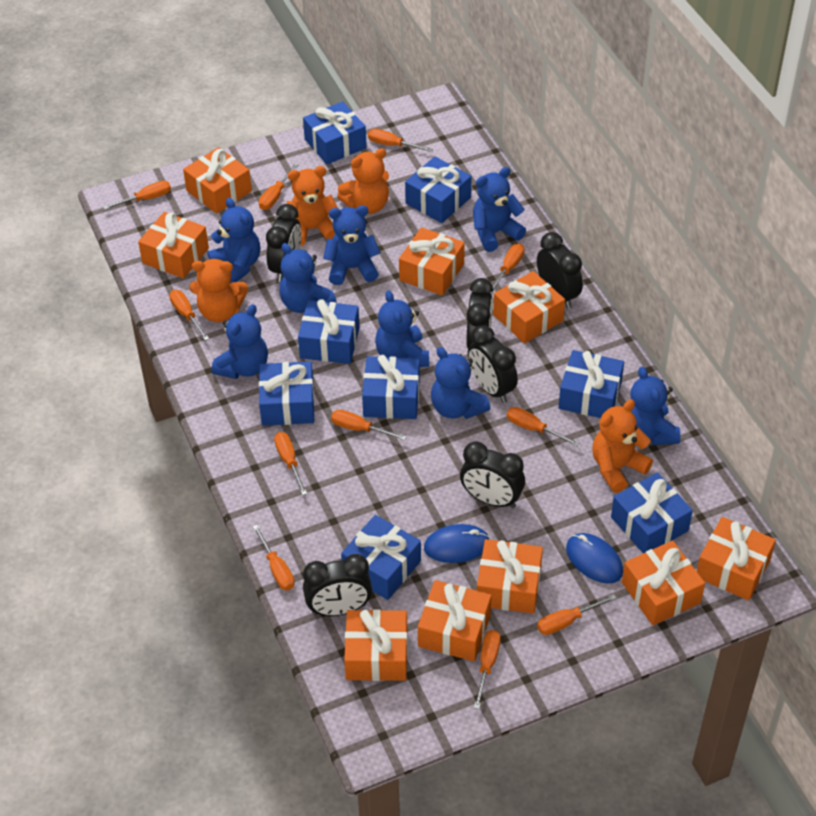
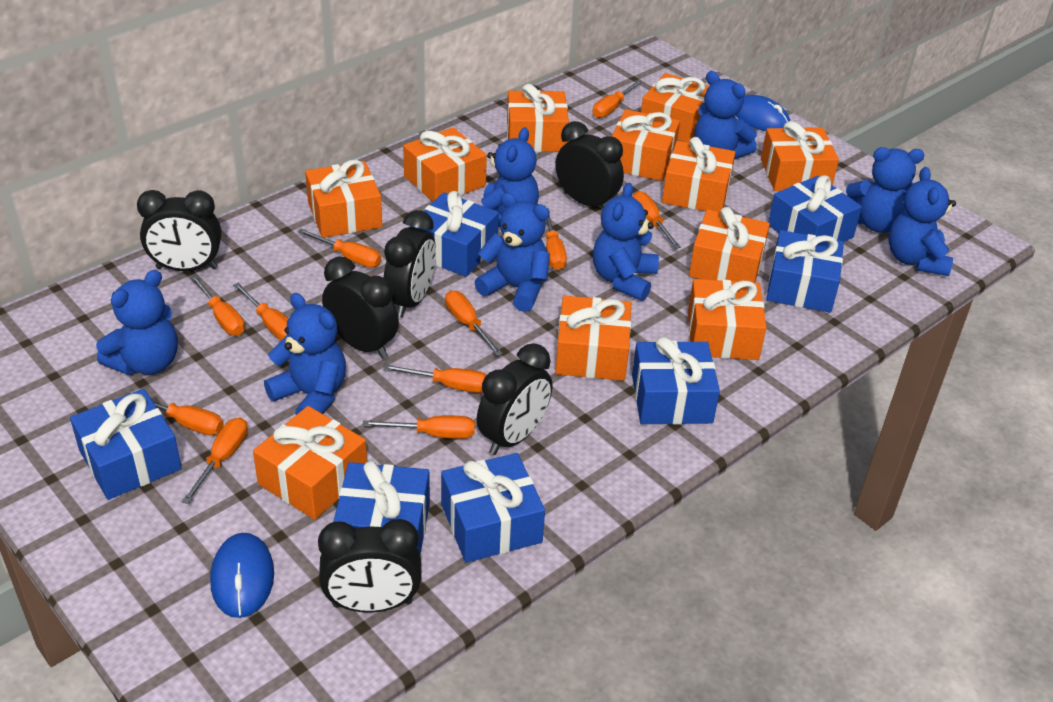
blue gift: [259,362,315,426] [298,299,360,364] [303,101,367,164] [341,515,421,600] [362,355,420,419] [405,157,472,223] [558,350,624,418] [611,473,693,553] = 8 -> [70,389,182,500] [333,460,430,554] [410,191,499,277] [441,453,545,563] [632,337,720,425] [766,230,844,313] [768,175,862,242] = 7
orange gift: [138,212,209,279] [183,147,252,214] [344,609,408,681] [399,227,465,296] [418,580,492,662] [477,539,543,614] [493,271,565,344] [622,541,705,625] [697,517,776,601] = 9 -> [253,406,367,520] [305,160,382,238] [403,127,487,202] [507,84,569,152] [555,296,631,381] [612,109,680,181] [641,73,709,143] [662,137,736,212] [688,279,767,360] [689,207,770,283] [761,121,839,191] = 11
orange teddy bear: [189,259,248,322] [287,166,338,246] [337,148,389,214] [592,399,653,493] = 4 -> none = 0

